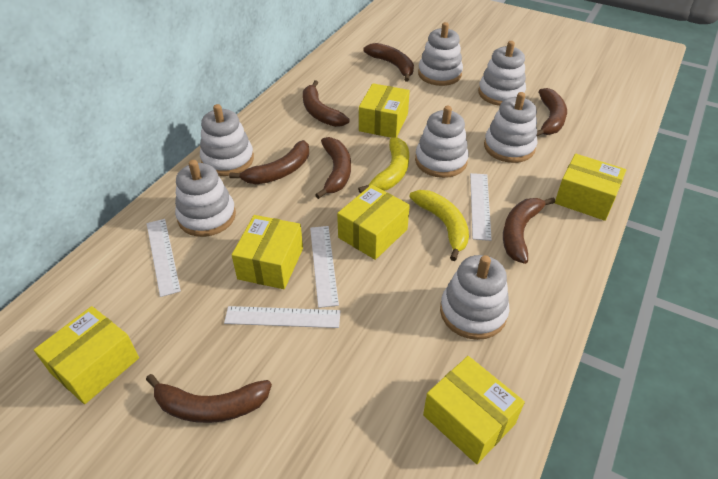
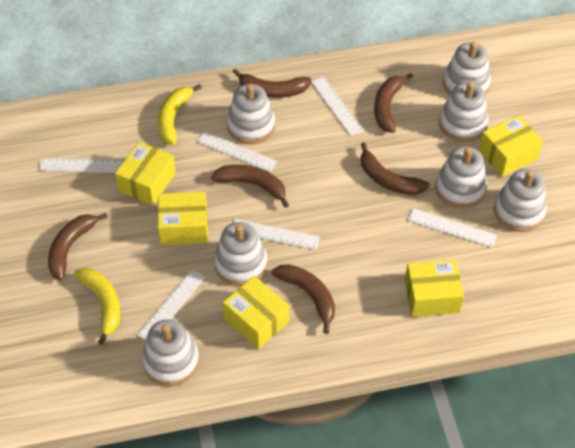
brown banana: [146,374,272,423] [229,140,309,184] [303,80,350,127] [315,137,351,199] [363,43,414,82] [503,198,555,264] [537,88,567,136] = 7 -> [48,213,108,281] [211,165,289,208] [233,69,311,98] [272,264,335,334] [361,142,429,195] [374,73,413,133] = 6
white ruler: [147,219,181,297] [224,306,340,328] [310,226,339,308] [470,173,492,241] = 4 -> [39,158,124,173] [137,269,206,341] [197,131,277,172] [233,219,320,250] [311,76,363,136] [408,208,497,248] = 6
yellow box: [34,306,139,404] [232,215,303,289] [337,185,410,260] [359,83,410,138] [423,356,525,464] [555,154,626,221] = 6 -> [115,142,176,206] [158,192,208,245] [223,276,290,349] [405,259,464,317] [479,115,543,177] = 5

